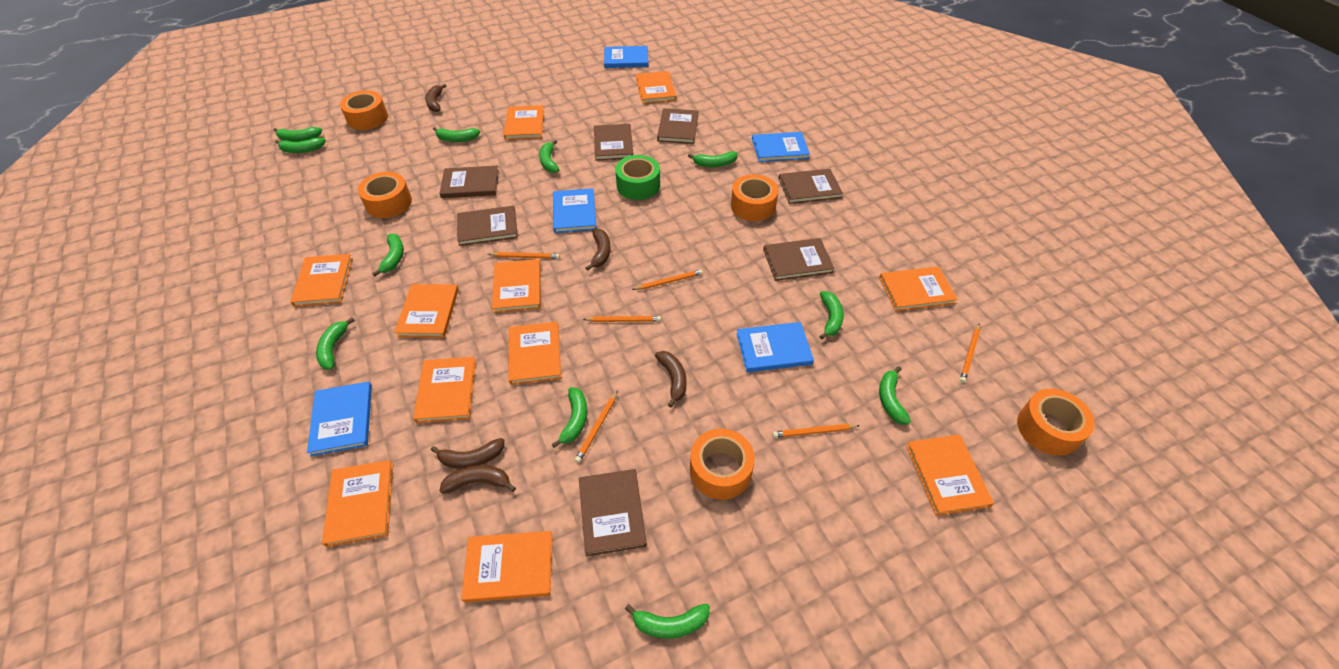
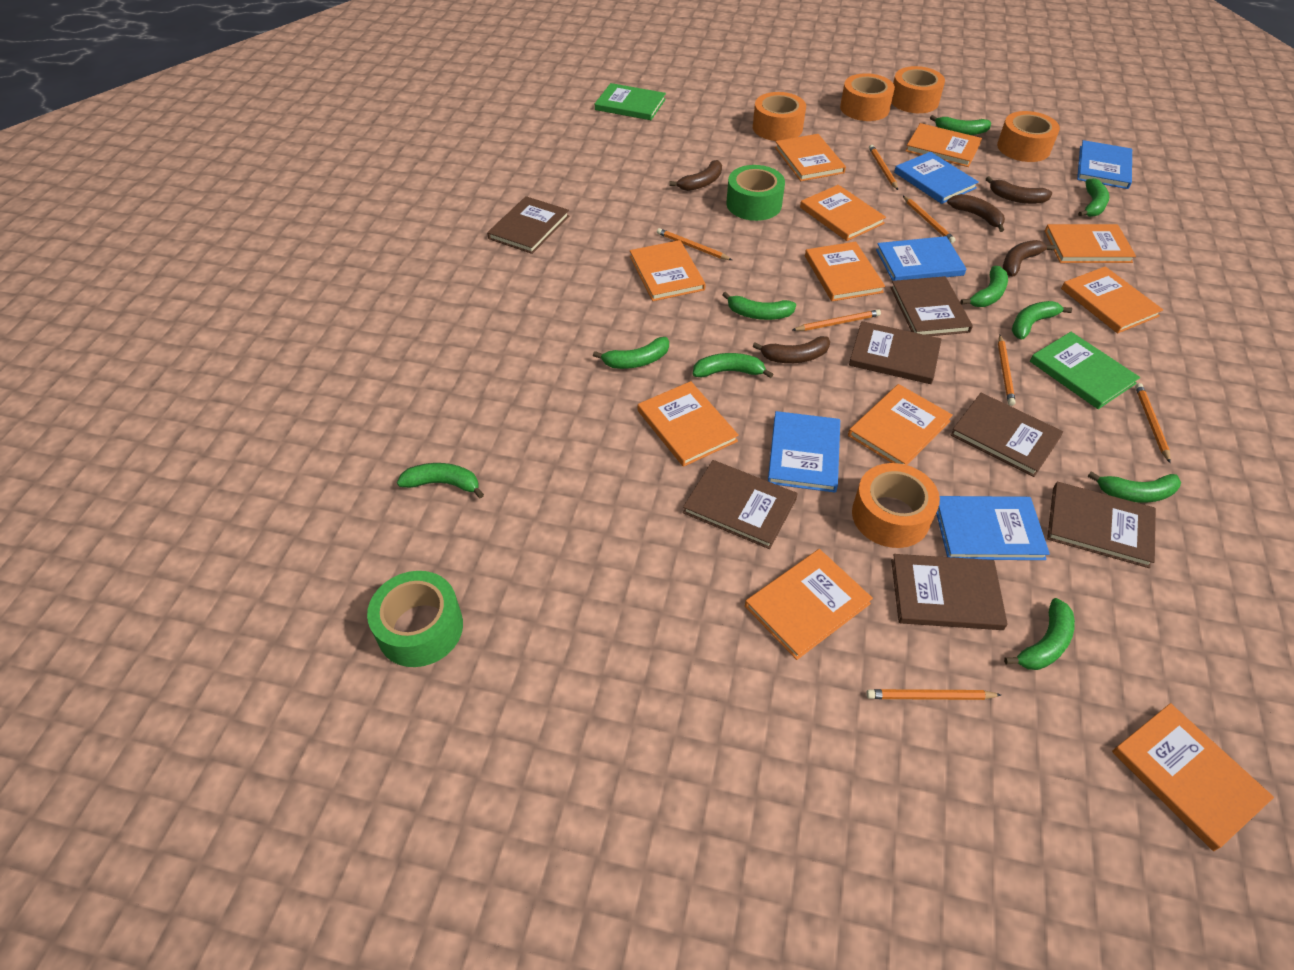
green banana: [274,127,322,142] [275,137,326,153] [316,318,355,369] [372,234,404,277] [433,127,480,142] [539,140,559,173] [552,387,588,448] [625,603,710,639] [688,151,738,167] [819,291,844,340] [879,366,911,425] = 11 -> [397,463,484,499] [593,337,669,369] [693,353,773,378] [722,292,796,320] [930,115,991,135] [961,266,1008,307] [1004,598,1075,670] [1012,301,1072,339] [1078,178,1109,217] [1087,471,1181,503] = 10
green book: none = 0 -> [595,83,666,120] [1030,332,1140,409] = 2
green tape: [615,155,660,200] = 1 -> [367,571,463,667] [726,165,785,221] = 2
orange pencil: [488,252,560,259] [575,391,618,463] [583,316,661,322] [632,270,703,290] [772,424,860,438] [960,324,980,383] = 6 -> [657,228,732,260] [793,309,881,331] [866,689,1001,700] [869,145,898,190] [903,196,955,243] [998,335,1015,406] [1135,383,1171,463] = 7

